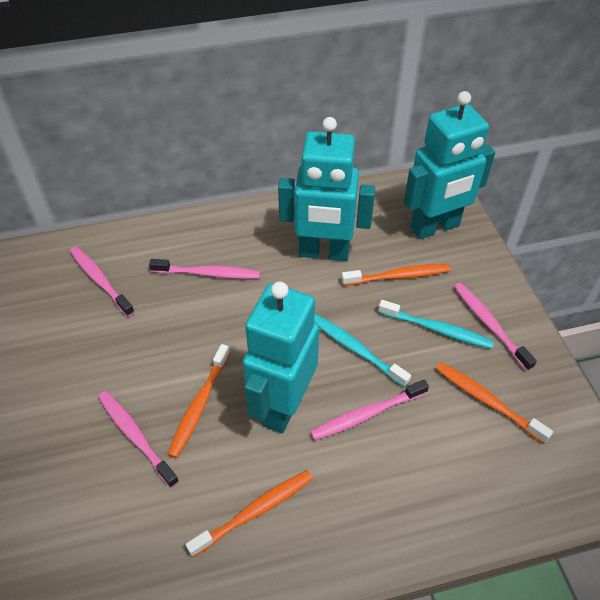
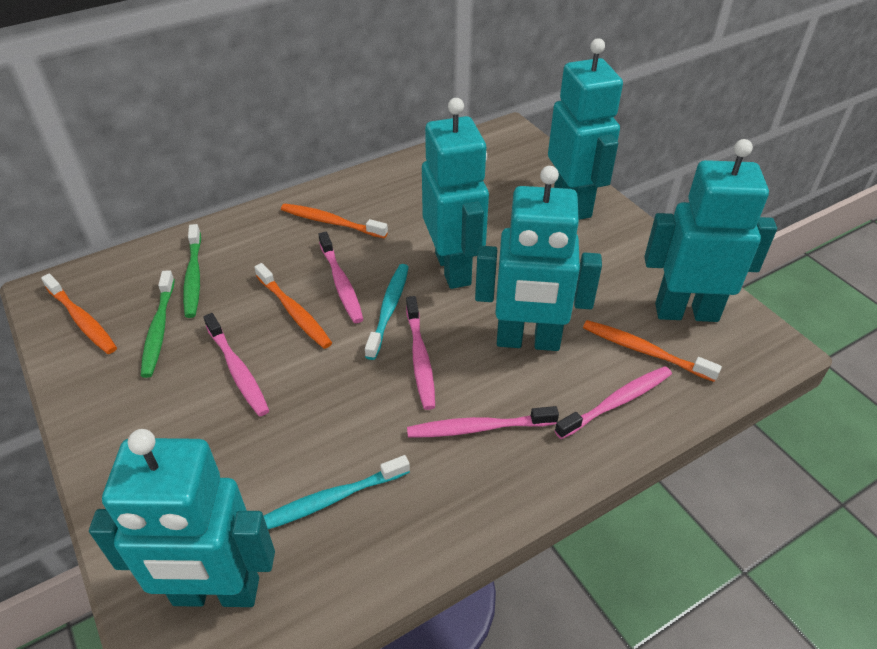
green toothbrush: none = 0 -> [141,270,175,378] [183,224,201,318] = 2
turquoise robot: [243,282,319,433] [278,117,375,261] [404,91,495,239] = 3 -> [89,429,275,607] [422,98,489,289] [475,166,602,351] [548,38,623,220] [644,139,777,322] = 5

